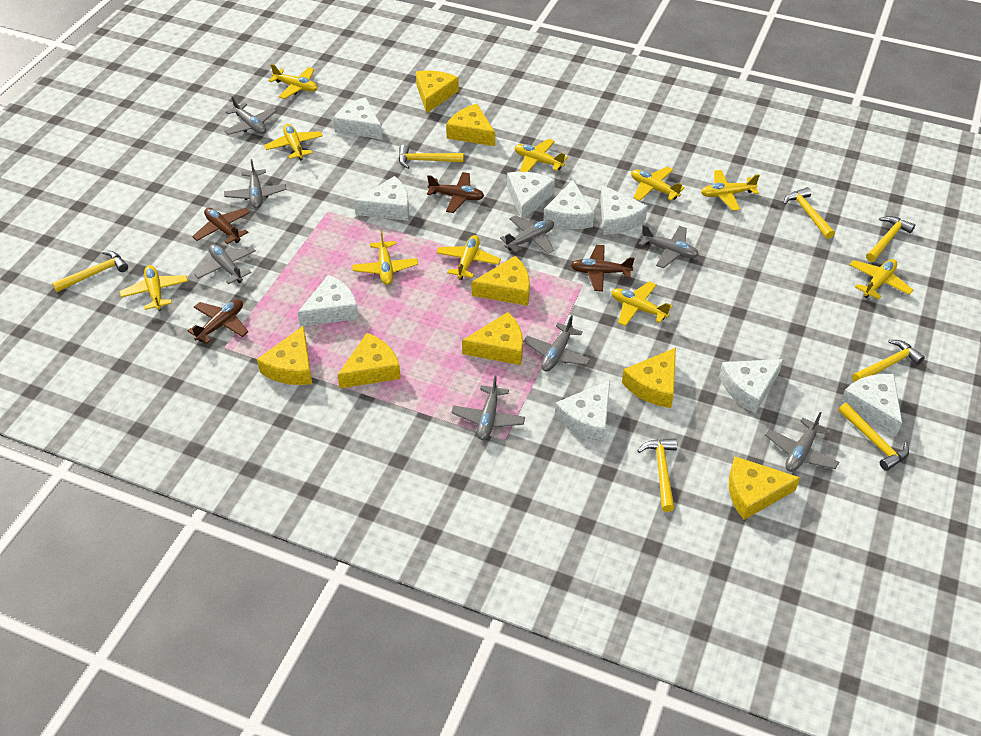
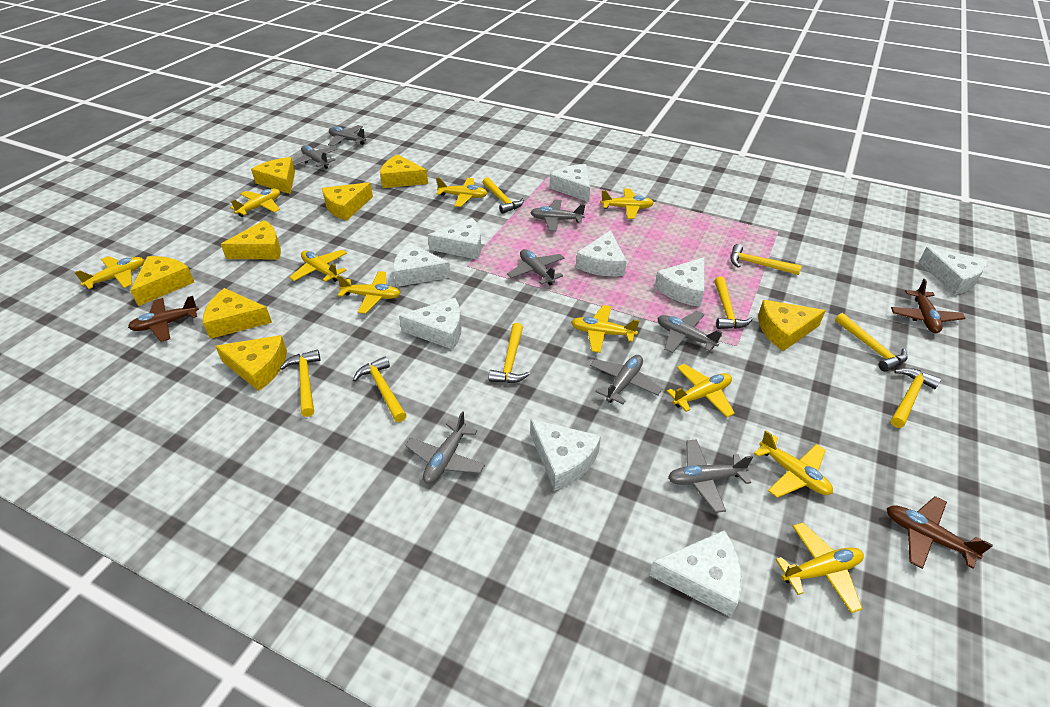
brown plane: [188,299,249,343] [192,208,250,244] [427,172,484,213] [571,245,635,292] = 4 -> [128,296,199,342] [887,496,993,569] [891,279,966,333] = 3
yellow hammer: [52,251,128,292] [399,145,464,169] [638,438,677,512] [784,187,835,239] [838,403,909,471] [852,340,925,382] [866,216,915,262] = 7 -> [280,350,321,417] [353,356,407,422] [482,177,524,214] [488,323,530,383] [715,276,753,329] [730,244,802,275] [835,313,908,372] [891,368,941,428] = 8

